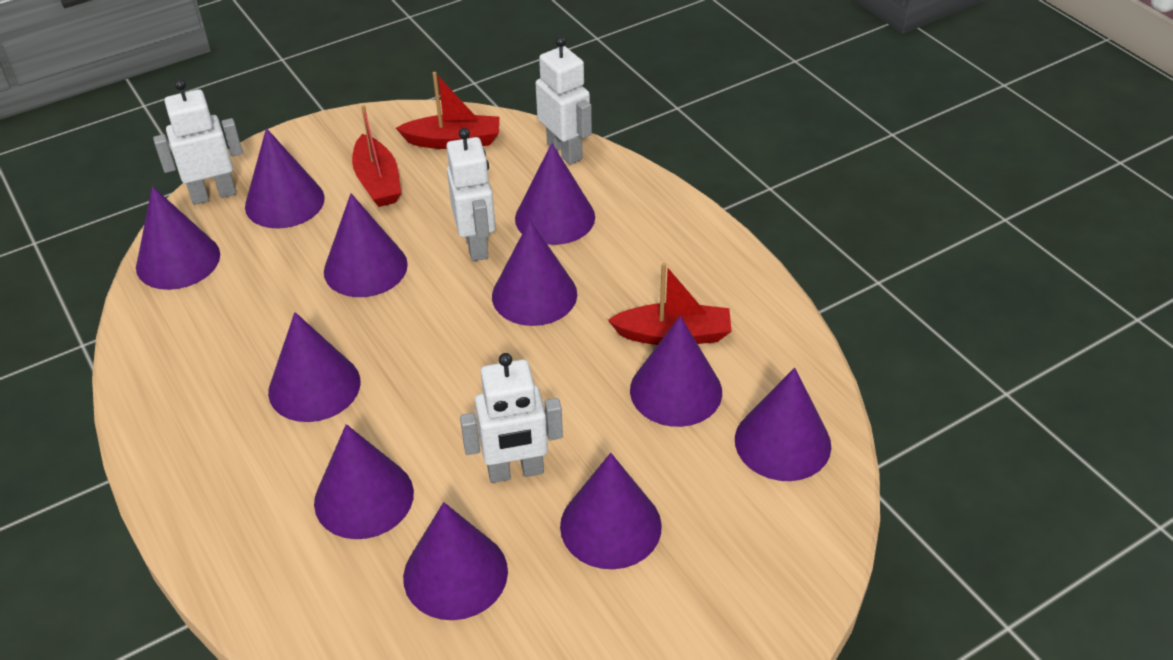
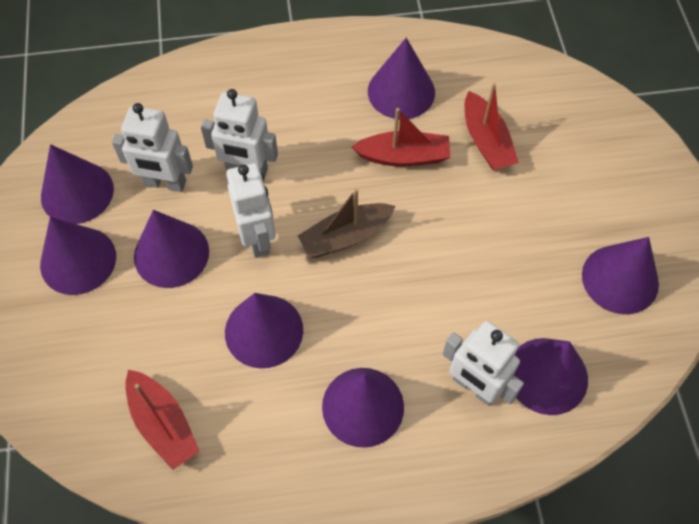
brown boat: none = 0 -> [298,188,396,258] = 1
purple cone: [136,186,220,290] [245,128,325,229] [268,312,360,422] [314,424,414,539] [324,193,408,297] [403,502,508,620] [492,220,577,326] [515,143,595,245] [560,453,662,569] [630,316,722,427] [735,368,831,481] = 11 -> [40,217,116,295] [41,144,114,224] [134,210,209,288] [225,293,303,368] [322,368,404,448] [368,38,435,119] [513,338,588,415] [582,237,659,314] = 8

